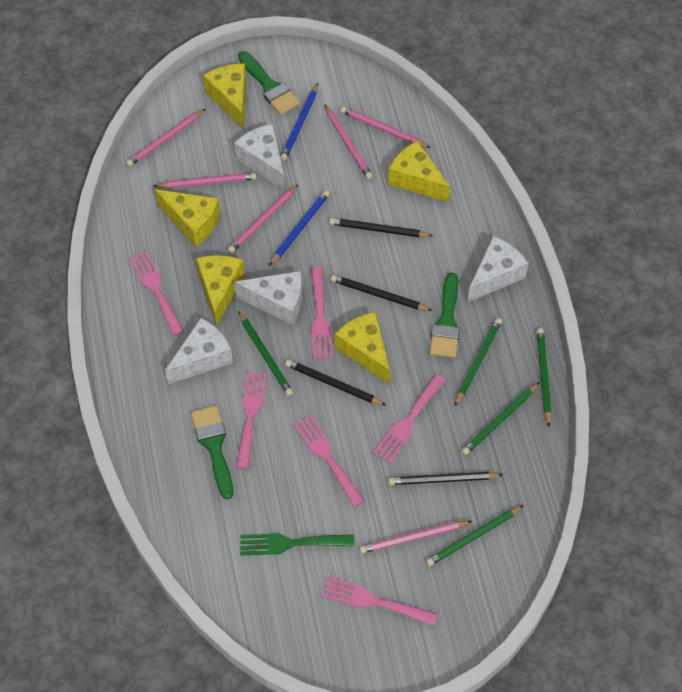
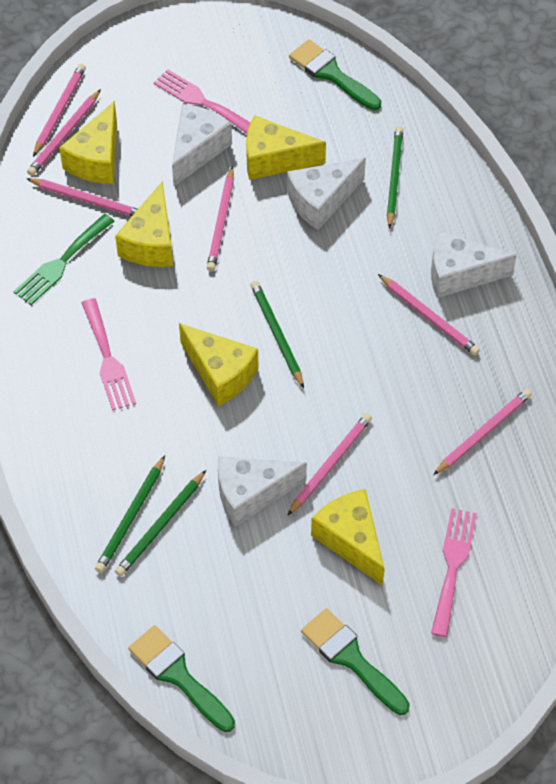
black pencil: [285,359,386,405] [329,218,433,237] [331,275,432,311] [388,472,503,485] = 4 -> none = 0
blue pencil: [269,190,330,266] [280,83,318,161] = 2 -> none = 0
green pencil: [238,311,293,396] [426,505,524,566] [455,318,502,406] [461,382,540,455] [537,328,552,427] = 5 -> [95,456,165,573] [115,470,206,576] [251,281,304,388] [387,126,403,229] = 4
pink fork: [129,250,184,336] [236,371,267,469] [293,414,365,507] [311,267,333,360] [322,576,437,626] [373,374,446,464] = 6 -> [82,298,136,411] [154,69,250,134] [431,508,477,637] = 3
pink pencil: [126,109,205,167] [154,173,257,188] [228,184,299,253] [325,105,373,179] [341,106,431,148] [359,521,472,554] = 6 -> [26,178,138,216] [27,89,101,176] [33,64,86,157] [207,166,234,271] [287,413,372,516] [378,274,480,355] [433,389,532,475] = 7

